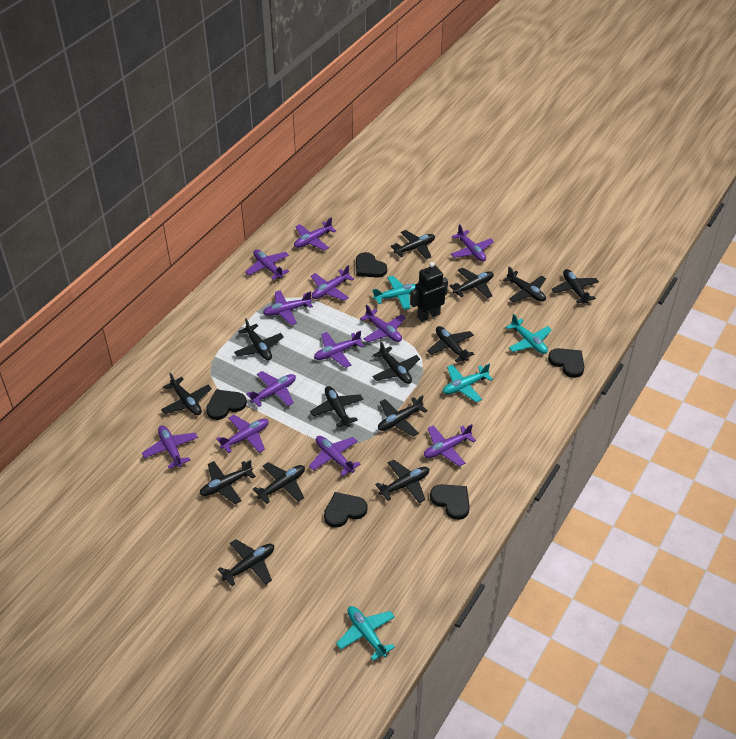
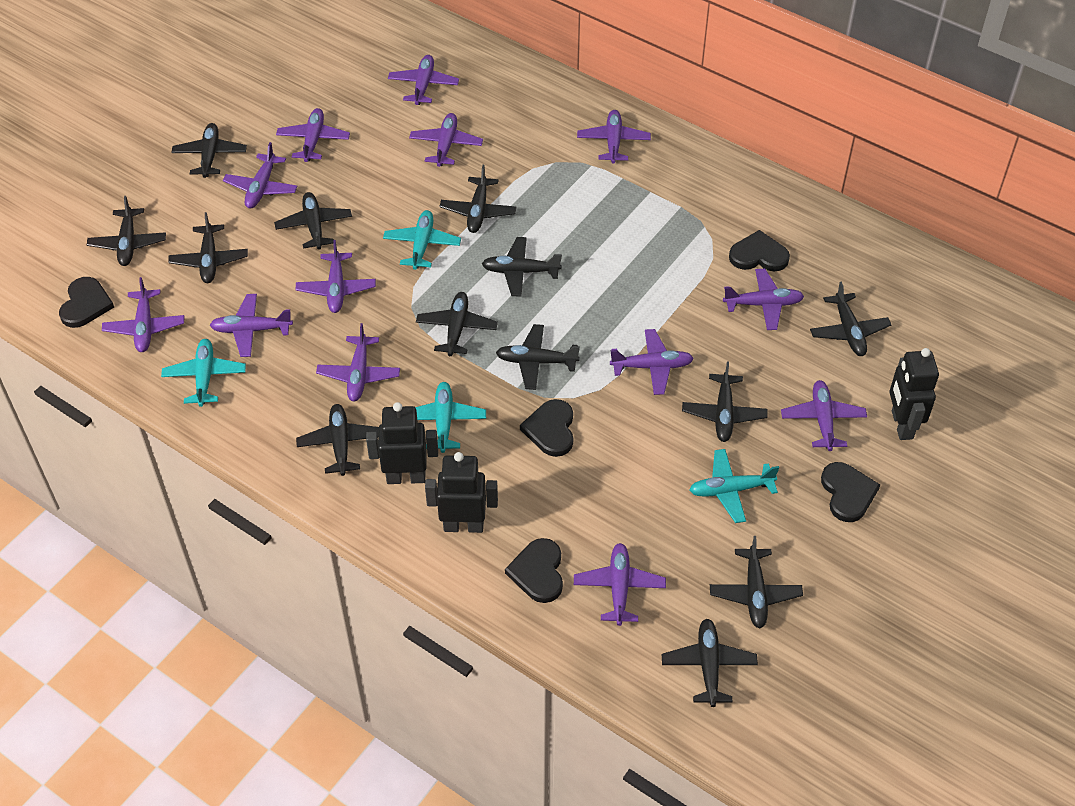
black plane: [161,373,212,415] [200,460,256,504] [218,539,274,586] [234,318,284,360] [253,462,305,504] [310,386,363,428] [372,341,420,384] [375,460,429,503] [378,395,428,437] [391,230,435,259] [427,326,474,362] [449,268,494,299] [503,267,546,302] [551,269,599,303] = 14 -> [87,196,166,266] [168,212,248,283] [171,123,247,178] [274,192,352,250] [296,404,379,476] [416,292,498,356] [440,165,516,233] [482,237,562,297] [496,324,580,390] [662,619,758,707] [682,361,768,442] [710,536,803,628] [810,282,891,356] = 13
black robot: [410,262,448,322] = 1 -> [366,402,438,484] [425,452,498,533] [889,348,939,440] = 3
purple plane: [142,425,198,469] [217,415,269,453] [245,249,289,280] [246,371,296,407] [263,290,313,325] [294,217,336,251] [309,436,361,476] [311,265,354,301] [314,331,364,368] [360,305,406,342] [424,424,476,467] [451,224,494,262] = 12 -> [102,277,184,352] [210,294,293,357] [223,142,298,209] [276,108,350,162] [296,240,376,313] [316,323,400,401] [388,55,459,105] [409,113,483,167] [574,543,666,626] [577,110,651,164] [610,329,694,395] [723,269,804,330] [781,380,867,451] = 13

